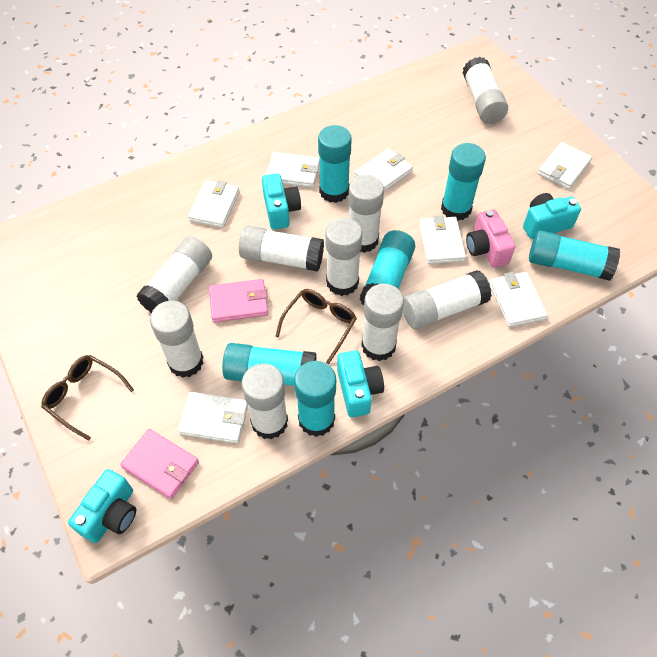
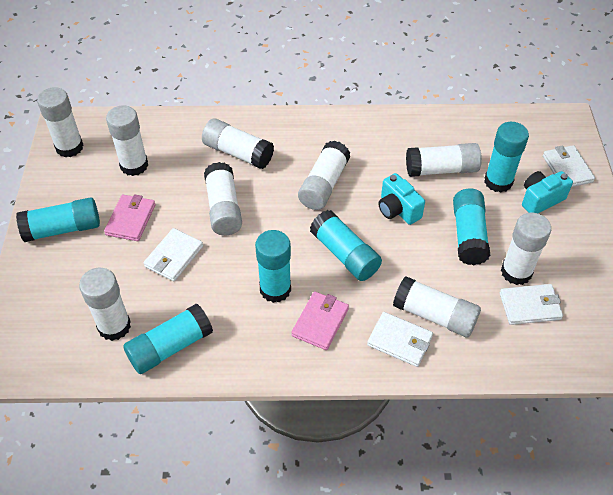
brown glasses: [41,355,134,441] [275,289,357,364] = 2 -> none = 0
pink camera: [466,209,516,268] = 1 -> none = 0
turquoise camera: [68,469,136,543] [262,173,301,229] [337,350,384,417] [523,193,581,239] = 4 -> [378,173,425,225] [522,171,573,213] = 2
white wallet: [178,392,248,444] [188,180,240,228] [266,152,320,188] [354,148,413,192] [419,215,466,264] [489,272,548,327] [538,142,592,189] = 7 -> [144,228,203,281] [367,312,433,367] [500,284,563,325] [543,145,595,187] = 4

